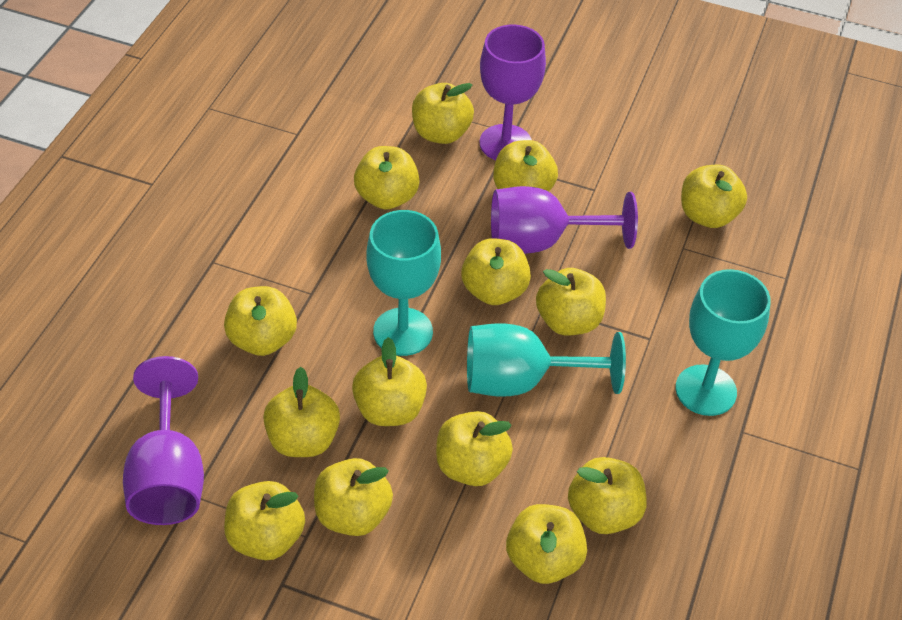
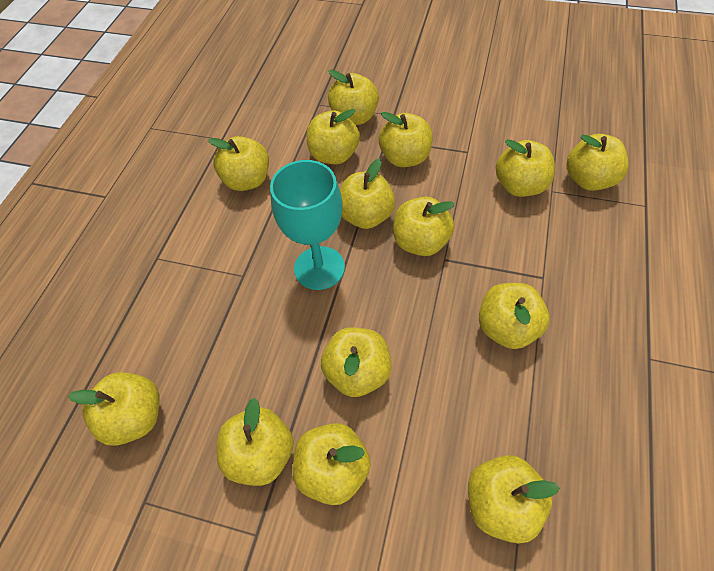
purple goblet: [123,356,204,525] [479,25,546,160] [491,186,638,254] = 3 -> none = 0
turquoise goblet: [366,210,441,356] [467,323,626,397] [675,269,771,416] = 3 -> [270,160,345,290] = 1

